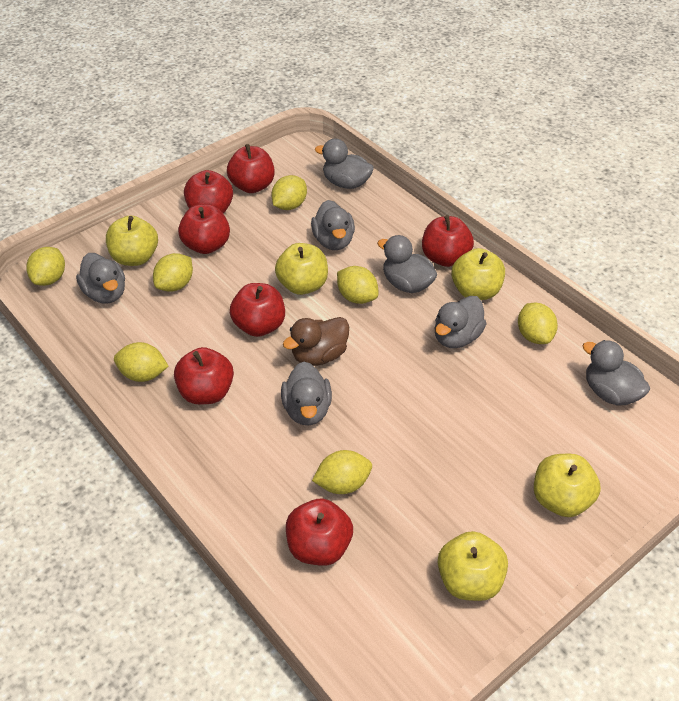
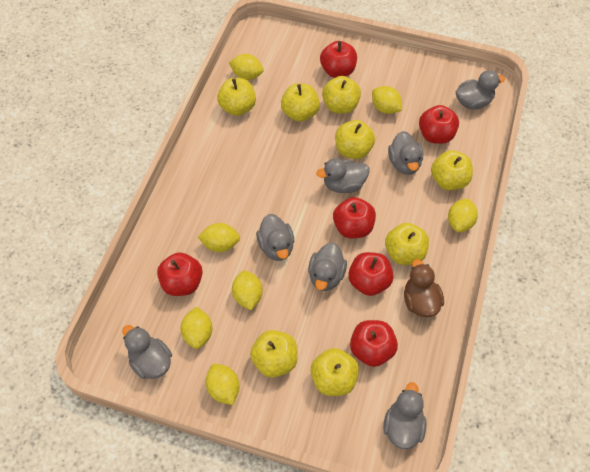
red apple: [174,347,234,405] [178,204,230,254] [184,170,233,214] [227,144,275,193] [230,283,285,337] [286,499,353,566] [422,215,474,267] = 7 -> [157,252,203,296] [320,41,357,78] [333,197,376,238] [348,252,394,296] [350,320,398,367] [419,105,459,144] = 6
yellow apple: [106,216,158,266] [275,243,328,295] [438,531,508,601] [451,248,505,300] [534,454,601,517] = 5 -> [217,78,256,116] [250,330,298,378] [281,83,320,122] [311,348,359,396] [322,76,361,114] [335,120,375,159] [385,223,429,265] [431,150,473,190] = 8

